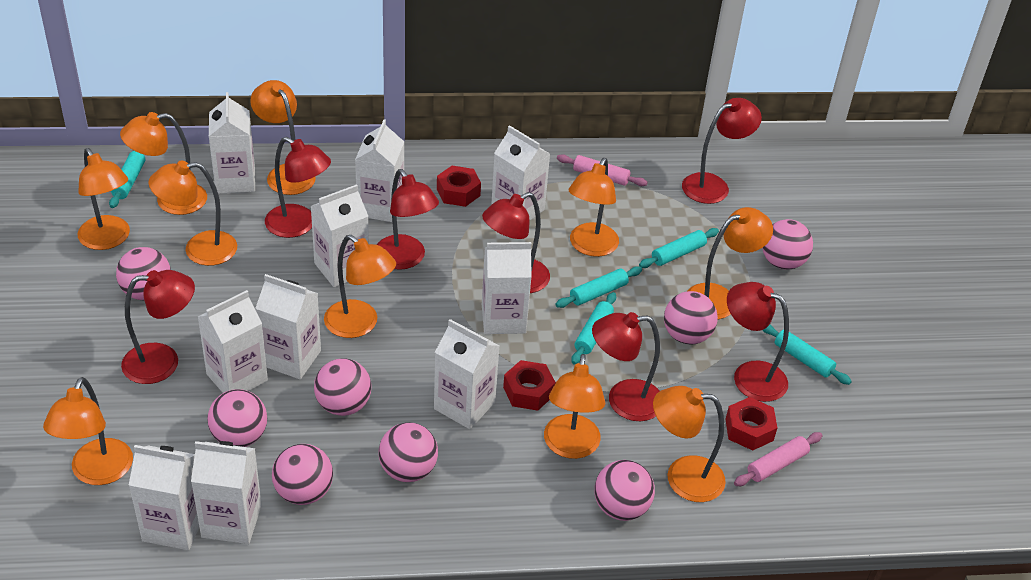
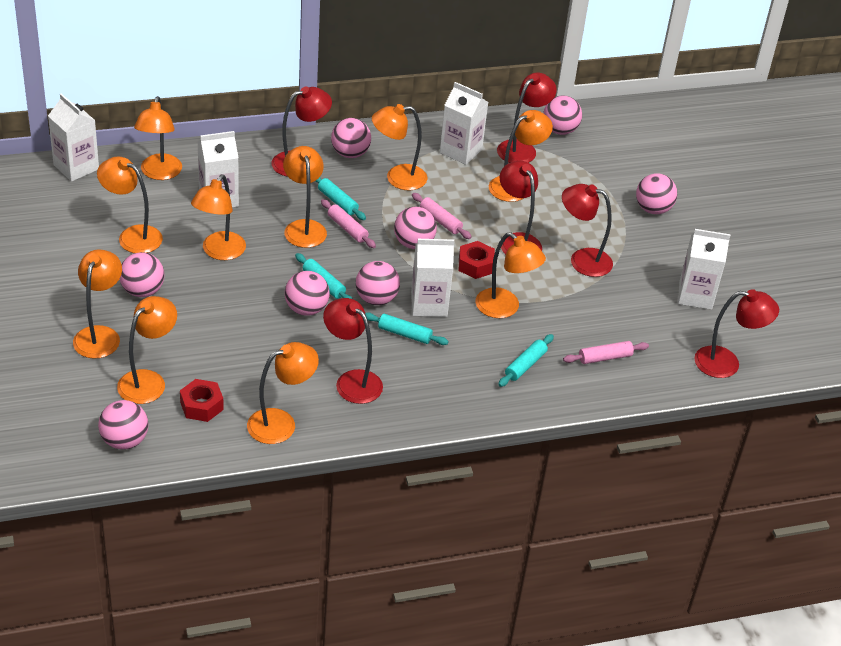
pink rolling pin: [557,154,648,186] [734,432,823,486] = 2 -> [321,199,376,248] [412,193,472,239] [563,341,649,364] = 3
red lamp: [121,270,195,384] [265,137,331,238] [377,169,439,270] [482,192,550,293] [592,312,660,421] [682,98,762,204] [727,282,789,402] = 7 -> [271,87,332,177] [323,298,383,404] [497,73,557,163] [500,161,542,255] [562,184,613,277] [694,289,779,378] = 6
red nut: [437,166,481,207] [503,360,556,411] [725,397,777,450] = 3 -> [180,379,224,422] [459,241,495,279] = 2
turquoise rolling pin: [109,151,145,208] [555,267,642,308] [571,292,616,365] [639,228,719,268] [763,325,852,385] = 5 -> [295,253,353,299] [315,177,366,220] [365,312,449,345] [498,334,554,387] = 4
white carton: [129,445,199,550] [191,441,262,544] [198,290,268,393] [209,92,255,194] [255,274,321,379] [311,184,369,287] [355,119,404,222] [434,319,499,429] [482,242,532,334] [491,125,550,220] = 10 -> [48,94,99,182] [198,131,239,208] [411,239,454,317] [440,82,488,165] [678,229,730,310] = 5

